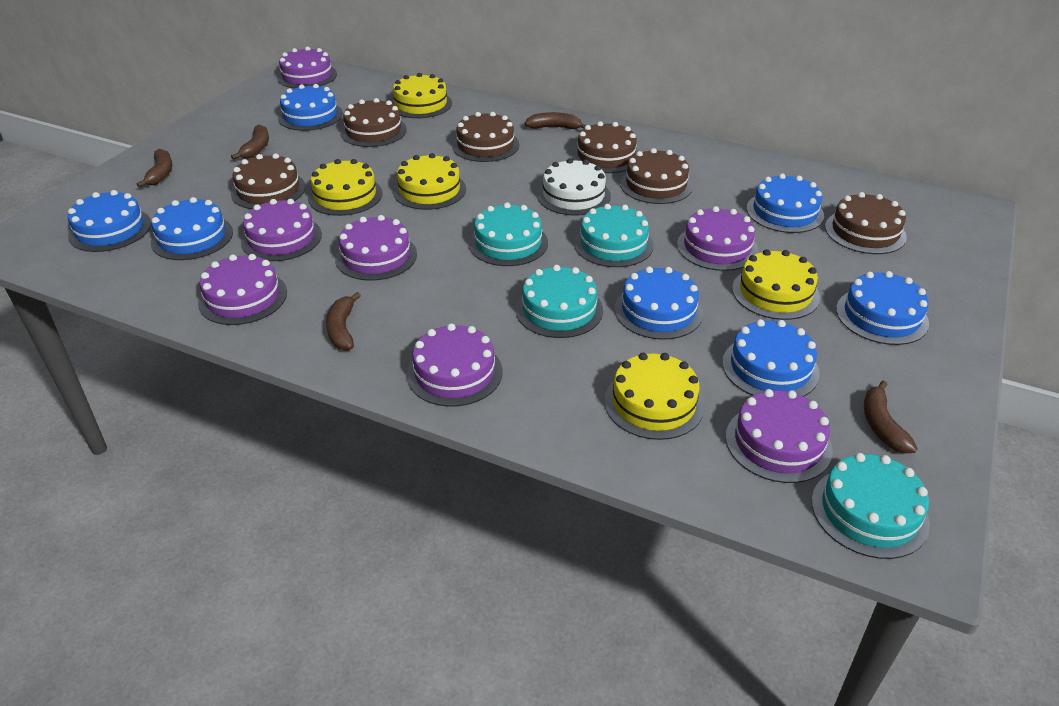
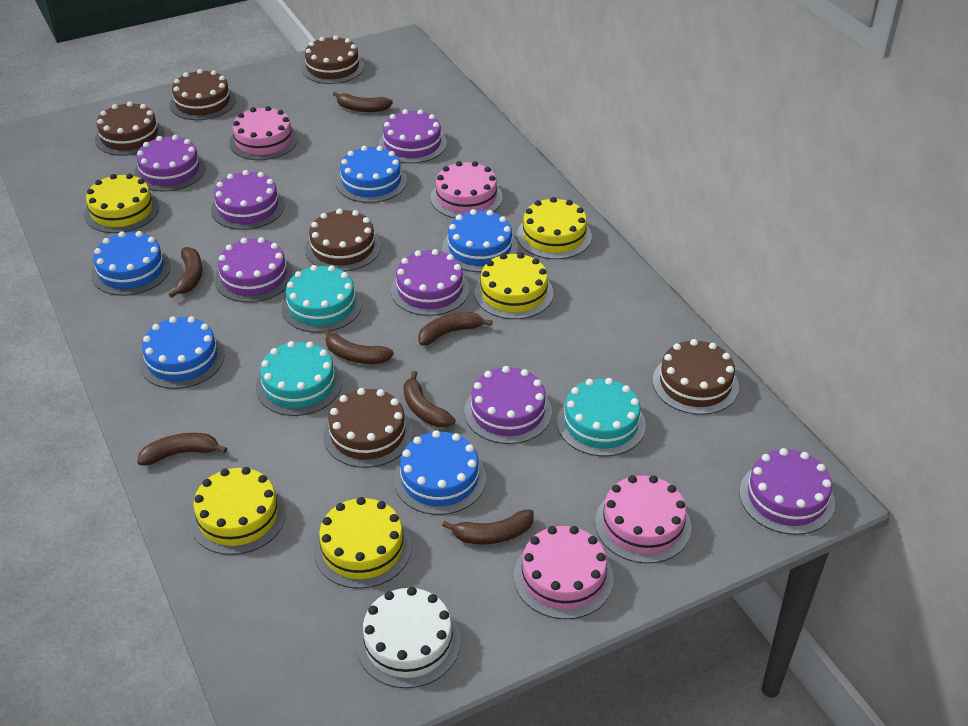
blue cake: [68,190,151,252] [151,197,233,260] [278,84,343,131] [614,266,703,340] [722,319,820,397] [747,173,824,233] [836,271,929,345] = 7 -> [91,231,171,296] [139,316,225,389] [336,146,407,203] [394,430,486,515] [442,209,518,272] = 5
brown banana: [137,149,173,188] [231,125,269,160] [326,292,361,350] [525,112,586,129] [864,380,918,453] = 5 -> [137,433,227,465] [169,247,202,298] [324,328,394,364] [333,91,393,112] [403,371,455,427] [418,312,493,346] [442,509,533,544] = 7
pink cake: none = 0 -> [229,106,298,160] [431,161,503,218] [514,526,614,619] [595,475,691,563] = 4
turquoise cake: [469,202,548,266] [515,265,603,338] [574,204,654,267] [812,453,930,559] = 4 -> [256,341,342,416] [282,265,362,333] [557,378,646,456] = 3

